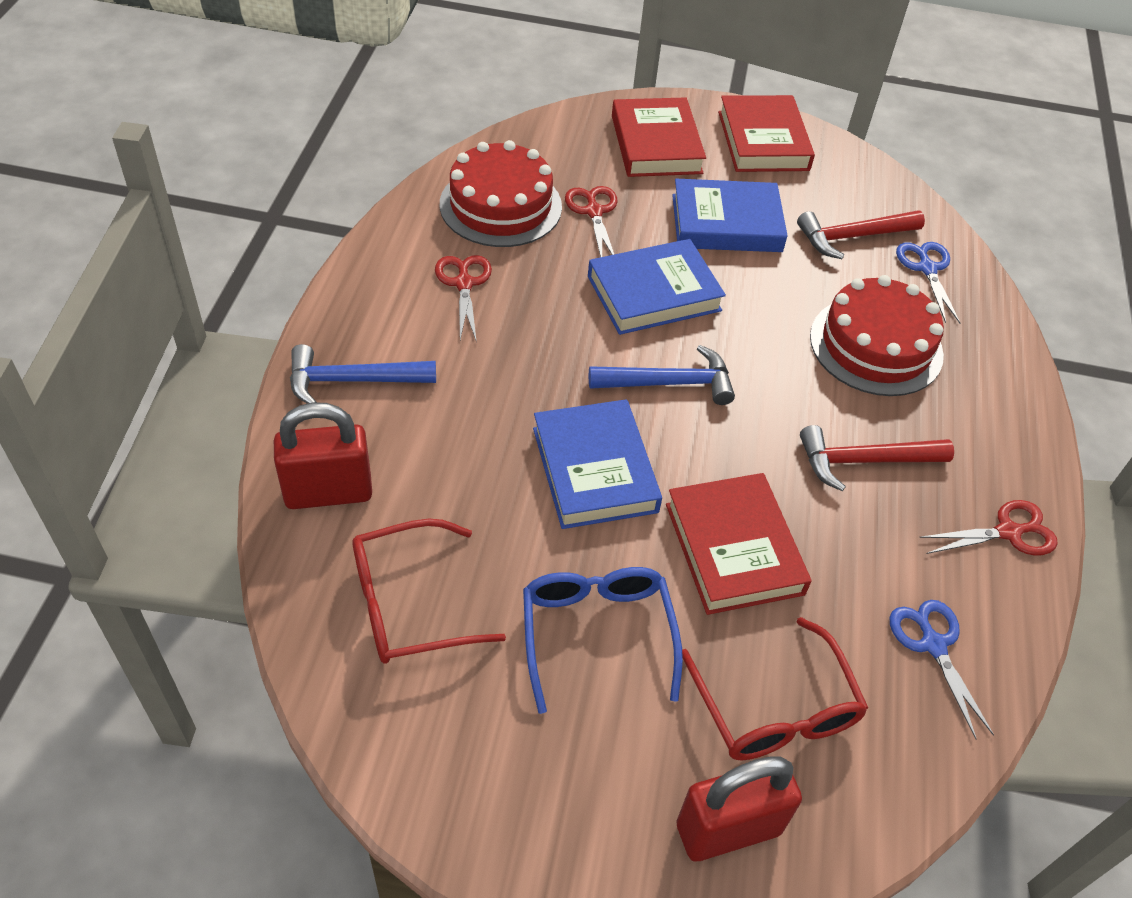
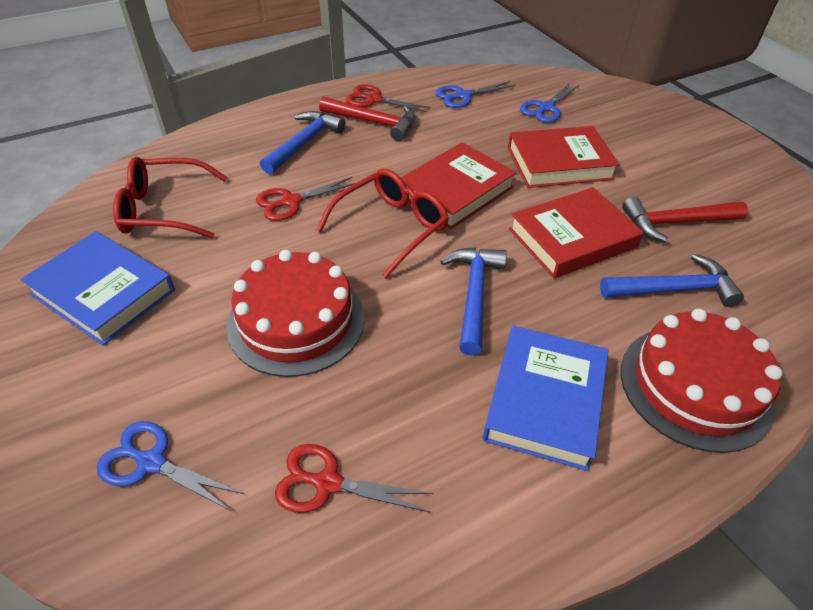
blue book: [533,399,662,529] [588,239,726,335] [672,179,788,252] = 3 -> [21,231,175,346] [483,326,608,471] = 2
blue glasses: [523,567,683,714] = 1 -> none = 0
blue hammer: [290,344,436,404] [589,345,735,405] = 2 -> [260,111,346,174] [440,248,507,356] [600,254,744,307] = 3
blue scissors: [889,600,994,739] [896,242,960,323] = 2 -> [97,421,244,511] [435,81,516,108] [520,83,580,123] = 3
red padlock: [274,402,372,509] [676,756,802,861] = 2 -> none = 0

